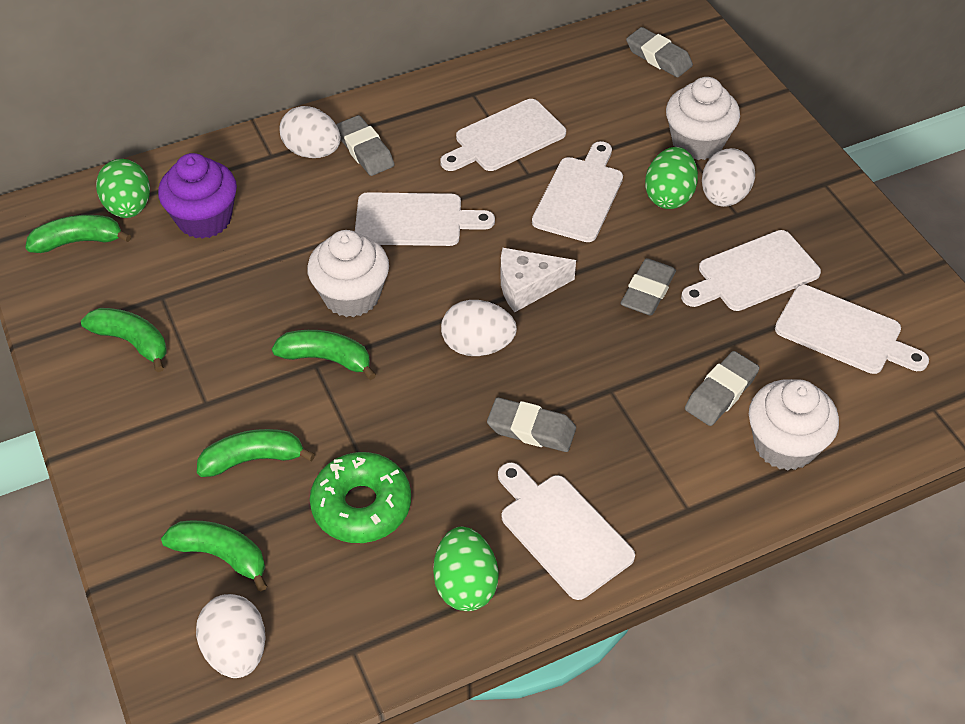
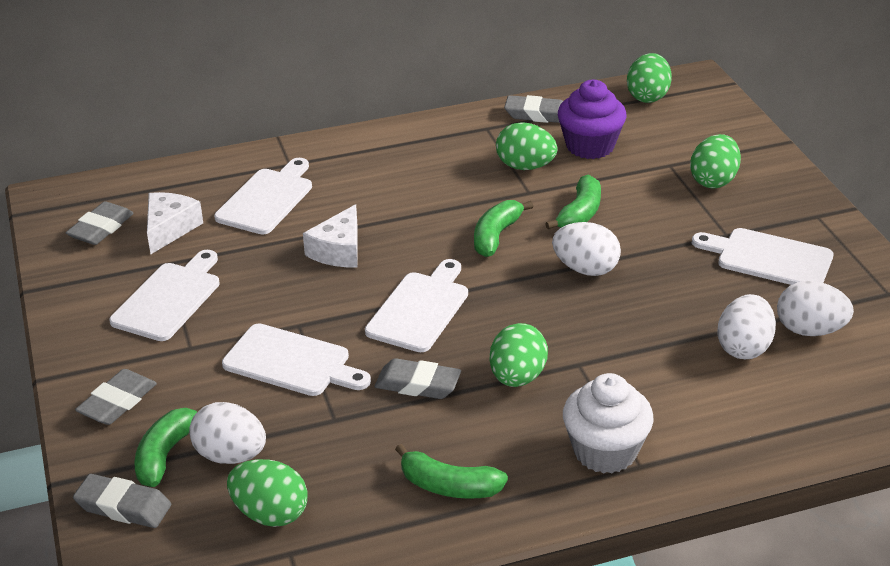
green banana: [25,215,131,253] [81,308,166,372] [161,520,267,591] [197,429,315,477] [272,330,376,380] = 5 -> [135,405,206,487] [395,444,508,499] [474,200,534,257] [545,175,601,230] = 4
green donut: [310,452,411,543] = 1 -> none = 0
green egg: [96,159,150,218] [433,527,499,611] [645,147,698,209] = 3 -> [227,459,308,527] [490,323,548,387] [496,122,558,170] [627,53,672,103] [690,134,741,189] = 5
white cheese: [500,248,576,312] = 1 -> [147,192,203,254] [303,204,358,267] = 2
white cupcake: [307,230,389,317] [666,77,740,160] [749,379,839,471] = 3 -> [563,373,654,474] = 1
white cutting board: [355,192,495,246] [440,99,566,171] [498,462,635,600] [532,141,623,242] [681,230,821,311] [775,285,929,374] = 6 -> [109,250,220,341] [214,158,312,235] [222,324,371,396] [365,259,468,352] [692,228,834,285] = 5

